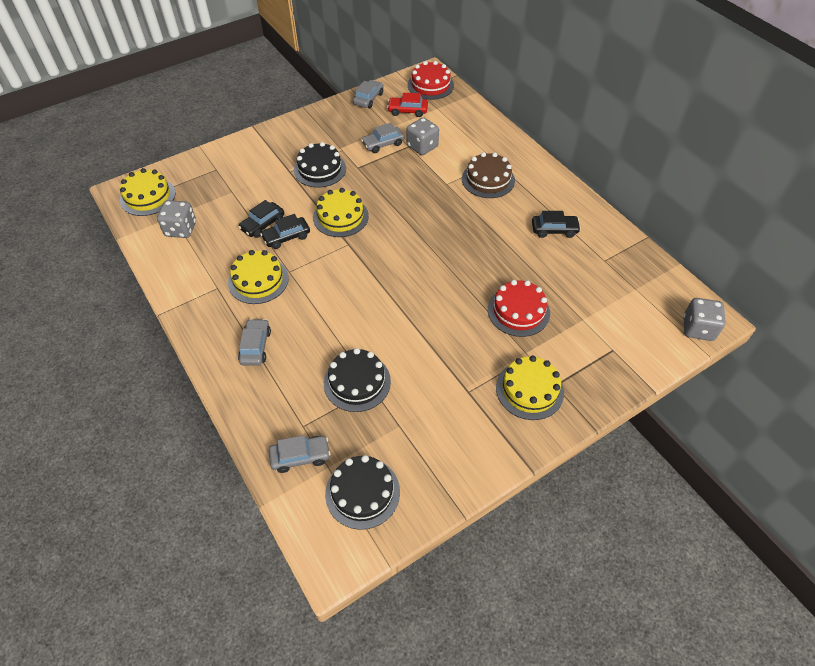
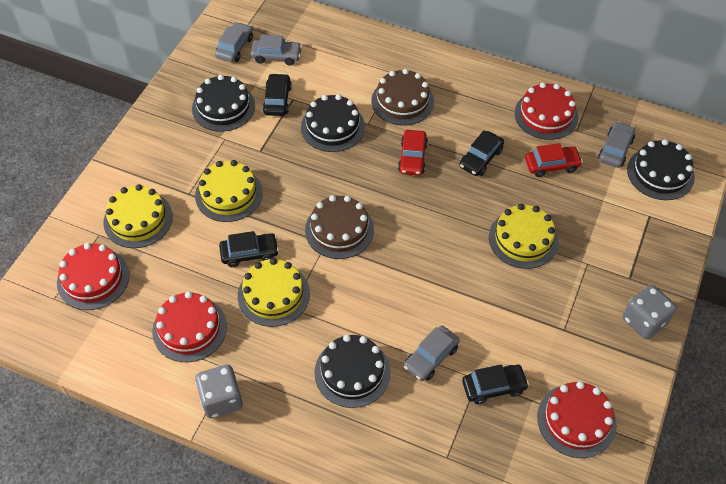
black cake: [294,142,346,188] [324,348,391,412] [325,455,400,530] = 3 -> [192,74,255,132] [301,94,365,152] [314,335,391,408] [627,139,695,200] = 4
black car: [238,200,284,238] [260,214,310,249] [532,211,581,238] = 3 -> [219,231,279,267] [262,73,292,116] [459,130,504,176] [462,364,529,404] = 4
brown cake: [462,152,515,198] = 1 -> [305,195,374,259] [371,69,434,125] = 2
grey dice: [157,200,196,238] [407,117,439,155] [683,298,726,341] = 3 -> [195,365,242,418] [623,285,677,339] = 2
red cake: [408,61,454,100] [488,280,550,337] = 2 -> [57,243,129,310] [152,291,227,362] [514,82,578,140] [537,381,617,458] = 4
red car: [387,93,428,117] = 1 -> [398,130,428,176] [525,143,583,177] = 2

